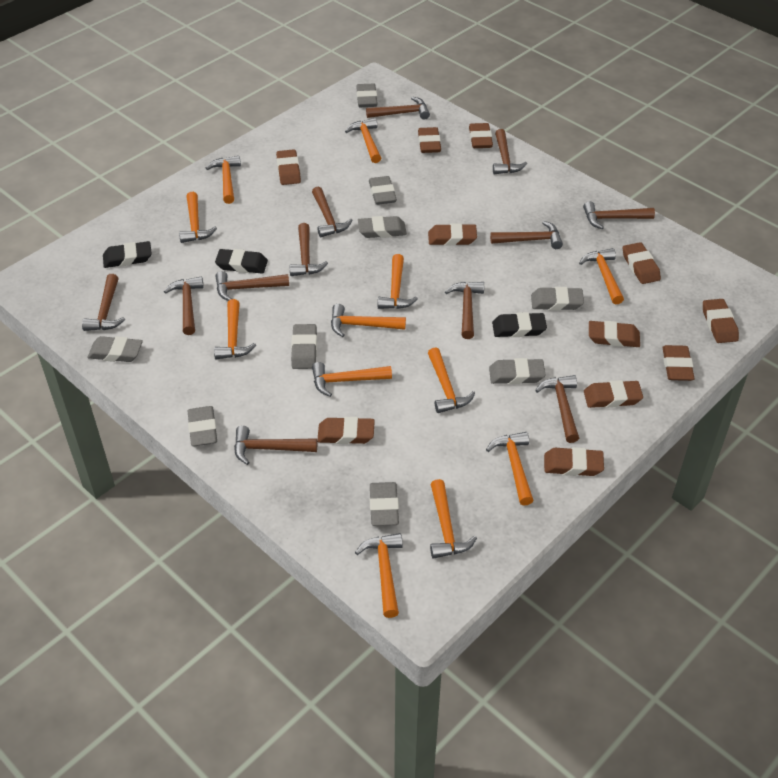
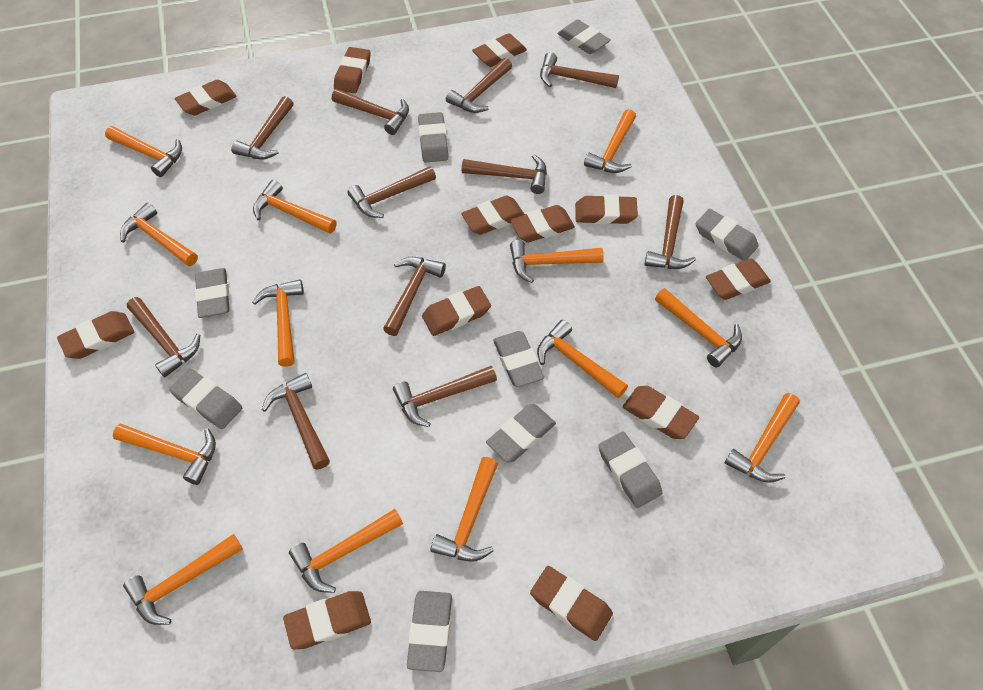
black eraser: [103,241,152,268] [215,249,268,273] [492,312,547,337] = 3 -> none = 0
brown eraser: [276,149,301,185] [317,417,375,444] [418,127,441,153] [428,223,477,246] [469,123,493,148] [544,447,604,476] [584,380,643,408] [589,321,640,347] [623,242,661,284] [662,345,695,381] [703,299,739,343] = 11 -> [57,311,134,359] [175,80,237,116] [283,591,371,650] [334,47,371,93] [422,286,491,336] [461,195,525,235] [472,33,527,67] [510,205,575,242] [530,566,613,641] [575,195,638,224] [623,386,699,439] [706,259,771,300] = 12
brown hammer: [82,274,125,331] [164,276,204,335] [215,271,289,301] [234,426,317,465] [289,223,328,276] [312,186,353,237] [366,97,430,120] [445,282,484,339] [490,221,563,249] [493,129,527,174] [535,375,579,443] [583,201,655,229] = 12 -> [127,297,200,378] [231,96,293,159] [262,373,330,470] [332,89,409,135] [348,166,436,218] [383,257,446,336] [393,366,497,427] [446,58,512,113] [462,154,547,194] [540,52,619,88] [644,195,696,269] = 11
orange hammer: [179,192,217,243] [206,156,241,204] [214,299,256,359] [312,362,392,397] [331,304,406,337] [345,118,381,163] [355,533,403,618] [378,254,418,309] [428,348,475,413] [430,479,477,559] [486,432,534,506] [579,248,624,305] = 12 -> [105,126,182,177] [113,424,216,485] [120,203,198,266] [123,534,243,625] [252,280,304,367] [253,180,337,234] [289,509,403,593] [431,457,498,562] [510,240,604,283] [537,320,628,398] [584,109,636,173] [655,288,742,367] [725,393,800,483] = 13

